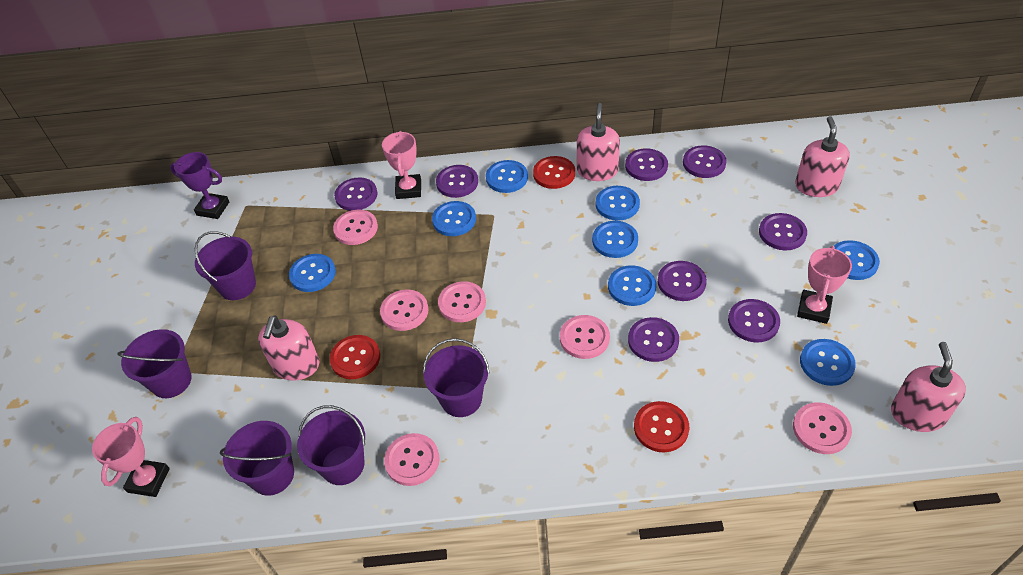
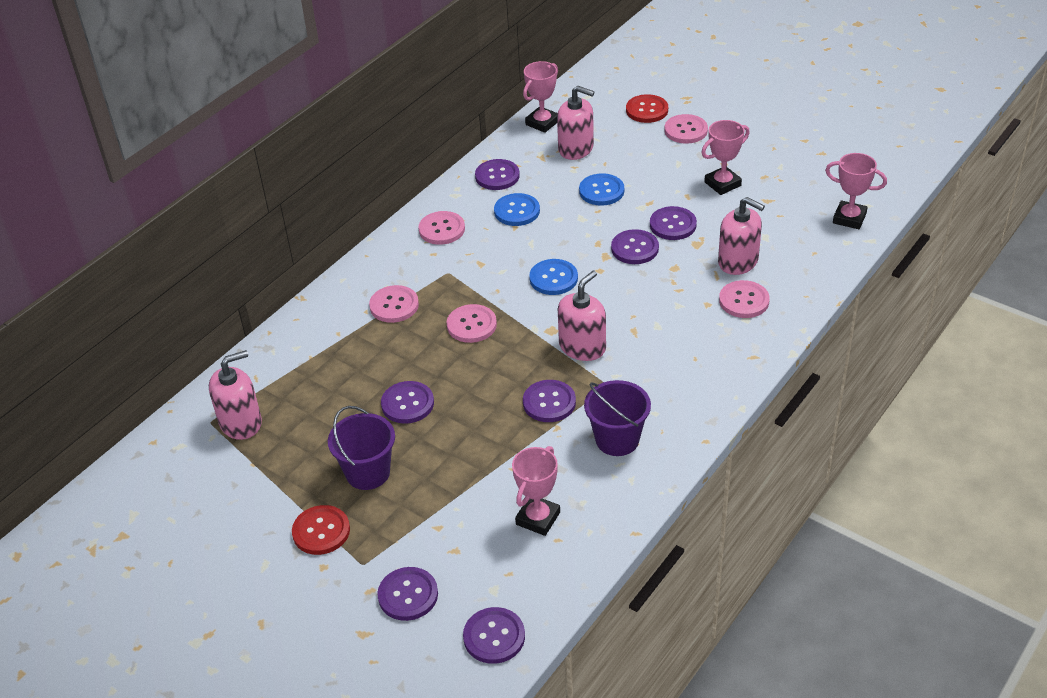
blue button: [289,254,336,292] [432,201,476,236] [486,160,528,193] [592,221,638,258] [596,186,640,220] [608,265,656,306] [800,339,856,386] [834,240,880,280] = 8 -> [494,193,540,226] [529,259,578,295] [579,173,624,206] = 3
pink button: [333,210,378,245] [380,289,428,331] [384,433,440,486] [438,281,486,322] [560,315,610,359] [793,402,852,454] = 6 -> [369,285,419,323] [418,211,465,245] [447,304,497,343] [664,114,708,144] [719,280,770,318] = 5
pink trophy: [92,417,170,497] [382,131,421,199] [797,246,852,324] = 3 -> [512,446,560,536] [523,61,558,133] [701,120,750,195] [825,153,887,229] = 4
purple bucket: [117,329,192,398] [195,231,256,300] [220,421,294,496] [297,405,365,485] [423,338,490,417] = 5 -> [328,406,395,490] [584,380,651,456] = 2
purple button: [334,177,377,211] [436,165,478,198] [625,149,668,181] [628,317,679,362] [658,261,707,301] [683,145,727,178] [728,299,780,342] [759,213,807,250] = 8 -> [377,567,438,621] [381,381,434,424] [463,607,525,664] [475,159,520,190] [523,380,576,422] [611,229,659,264] [650,206,697,240] = 7
purple trophy: [170,152,229,219] = 1 -> none = 0
red button: [329,335,380,379] [533,156,575,189] [634,401,689,452] = 3 -> [292,505,350,555] [626,94,668,123] = 2

